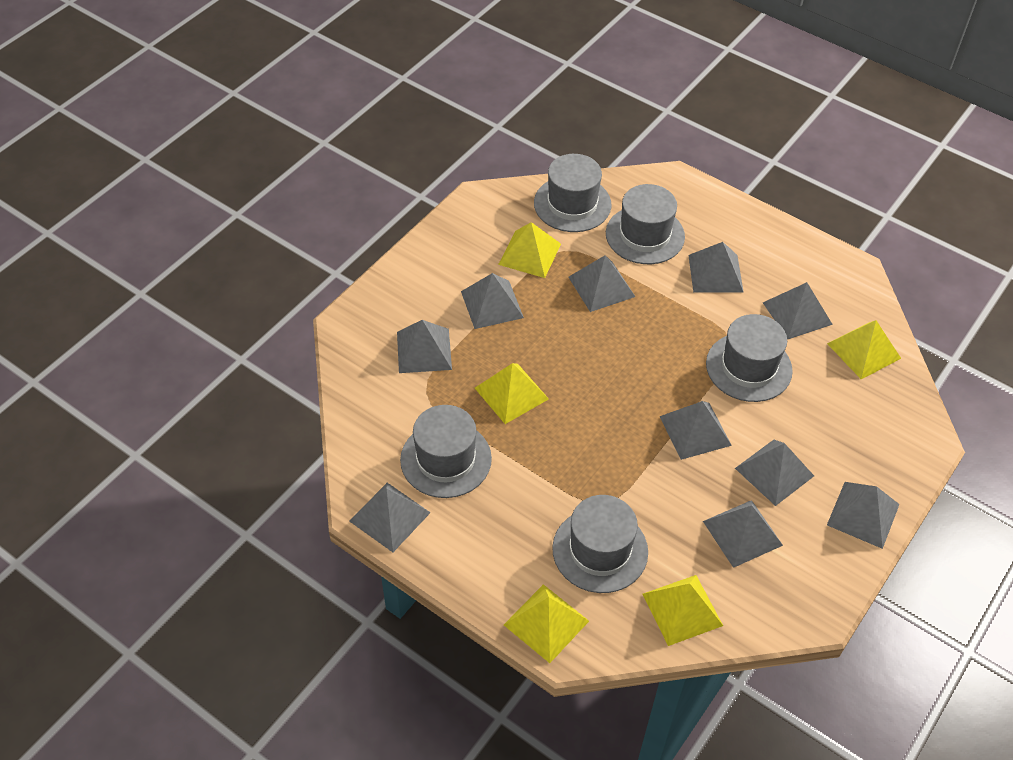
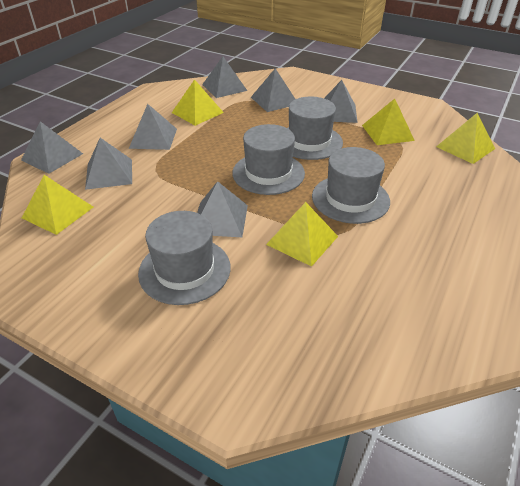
grey hat: [400,405,492,498] [534,154,611,232] [552,495,648,593] [606,184,685,264] [706,314,793,402] = 5 -> [138,211,231,305] [232,124,305,195] [288,97,343,160] [312,147,390,224] = 4
grey pyramid: [349,483,431,552] [397,320,452,373] [461,273,524,329] [568,255,635,312] [660,401,732,460] [688,242,744,292] [703,500,783,568] [735,440,814,506] [763,282,833,339] [827,482,900,549] = 10 -> [21,121,83,174] [85,138,132,190] [129,104,177,150] [197,181,248,237] [202,57,247,98] [251,68,295,112] [324,80,358,123] = 7

